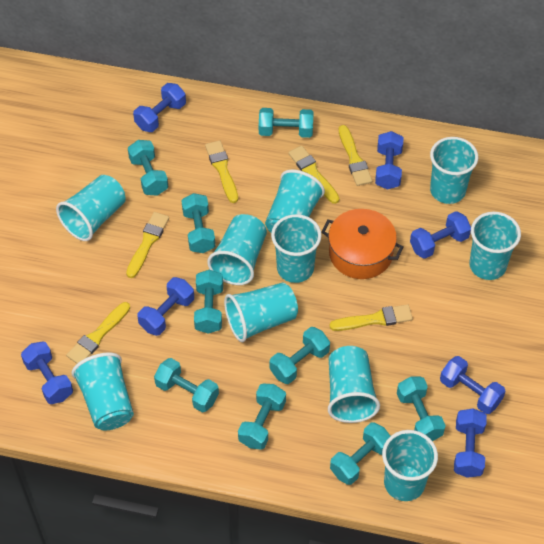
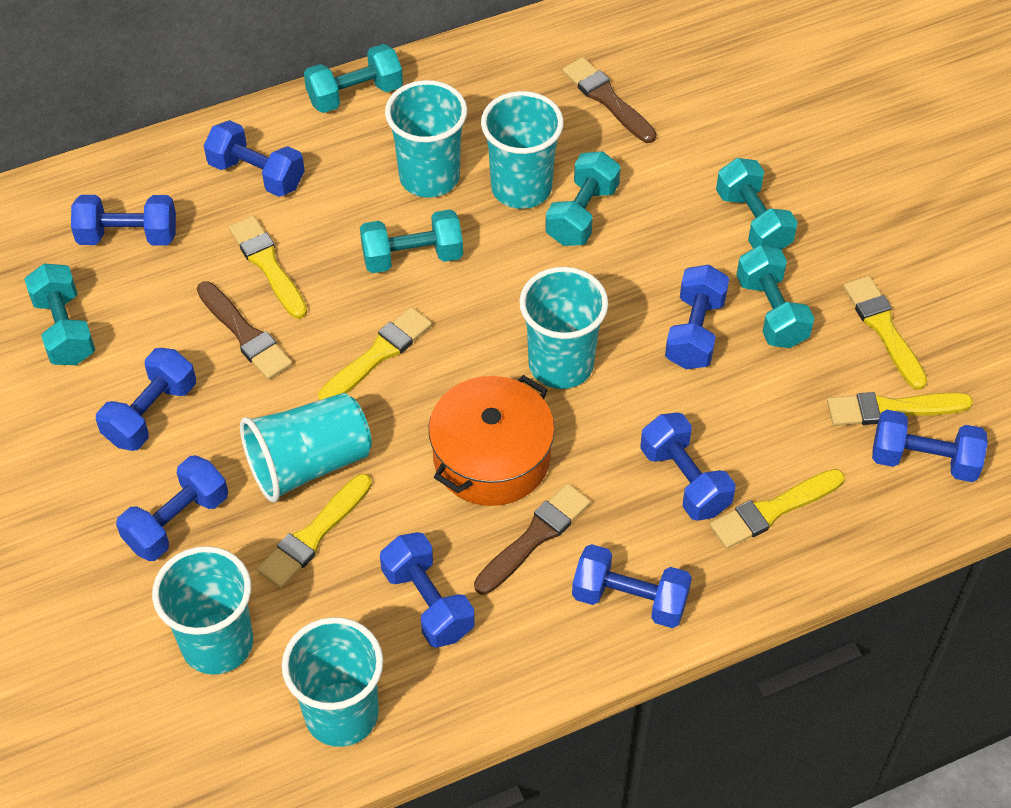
blue dumbbell: [21,341,73,404] [133,83,186,132] [137,277,194,336] [375,131,404,190] [410,211,471,259] [440,356,506,414] [454,409,487,478] = 7 -> [71,195,176,245] [96,348,196,451] [116,456,228,561] [204,120,305,197] [380,532,475,648] [572,544,692,628] [640,413,735,521] [665,265,729,369] [872,410,988,482] = 9
brown brush: none = 0 -> [197,281,293,380] [474,483,591,595] [563,57,656,143] = 3
turquoise cup: [56,175,126,241] [71,352,134,430] [207,214,267,285] [224,282,298,342] [265,169,325,233] [271,214,321,283] [328,346,380,423] [382,430,438,501] [430,137,478,204] [469,212,521,280] = 10 -> [152,546,253,675] [240,393,372,502] [282,617,383,747] [385,80,467,198] [481,91,564,209] [519,267,609,389] = 6
turquoise dumbbell: [128,140,168,196] [154,358,219,413] [181,193,215,253] [194,270,223,334] [238,383,286,450] [259,108,314,138] [269,327,330,384] [330,422,390,485] [397,377,446,441] = 9 -> [24,264,96,365] [304,44,403,113] [360,209,463,273] [545,151,621,246] [716,158,798,250] [736,245,814,348] = 6

